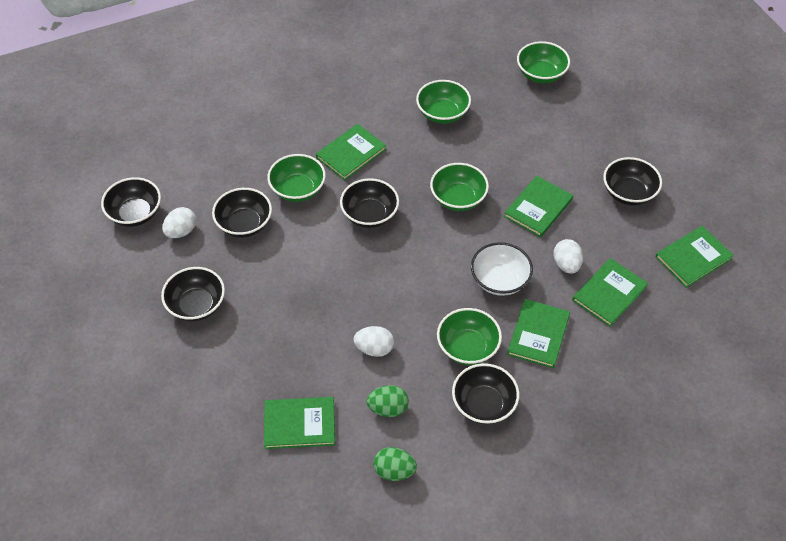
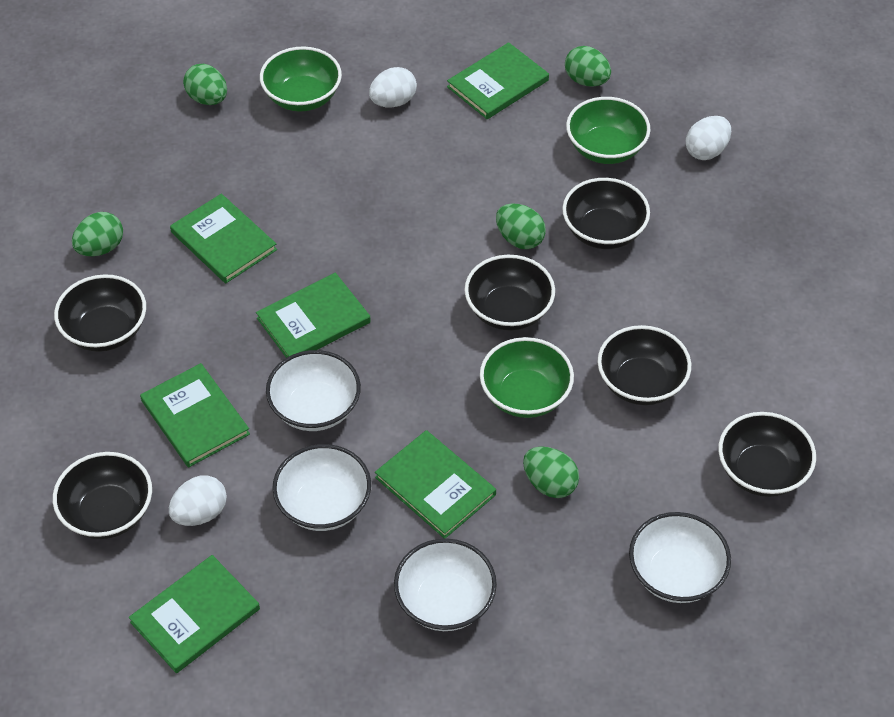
green bowl: [267,154,326,202] [416,80,471,124] [430,163,489,211] [437,308,502,365] [517,41,570,83] = 5 -> [260,47,342,112] [480,337,574,418] [566,97,651,164] = 3
green egg: [366,385,409,417] [373,447,417,481] = 2 -> [72,212,123,256] [183,64,227,105] [496,204,546,249] [523,446,579,498] [565,46,611,87] = 5
white bowl: [471,242,533,296] = 1 -> [266,350,361,431] [272,444,371,531] [394,538,497,631] [629,512,731,603] = 4

